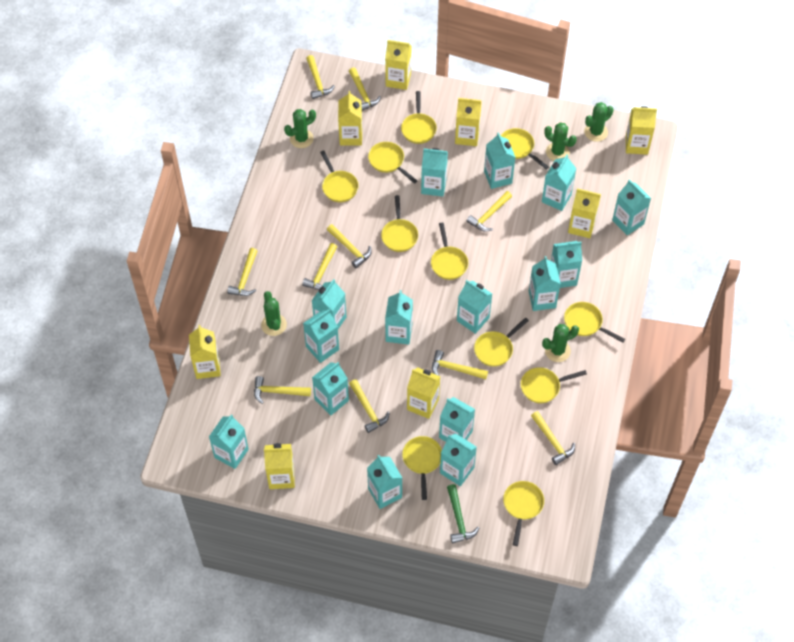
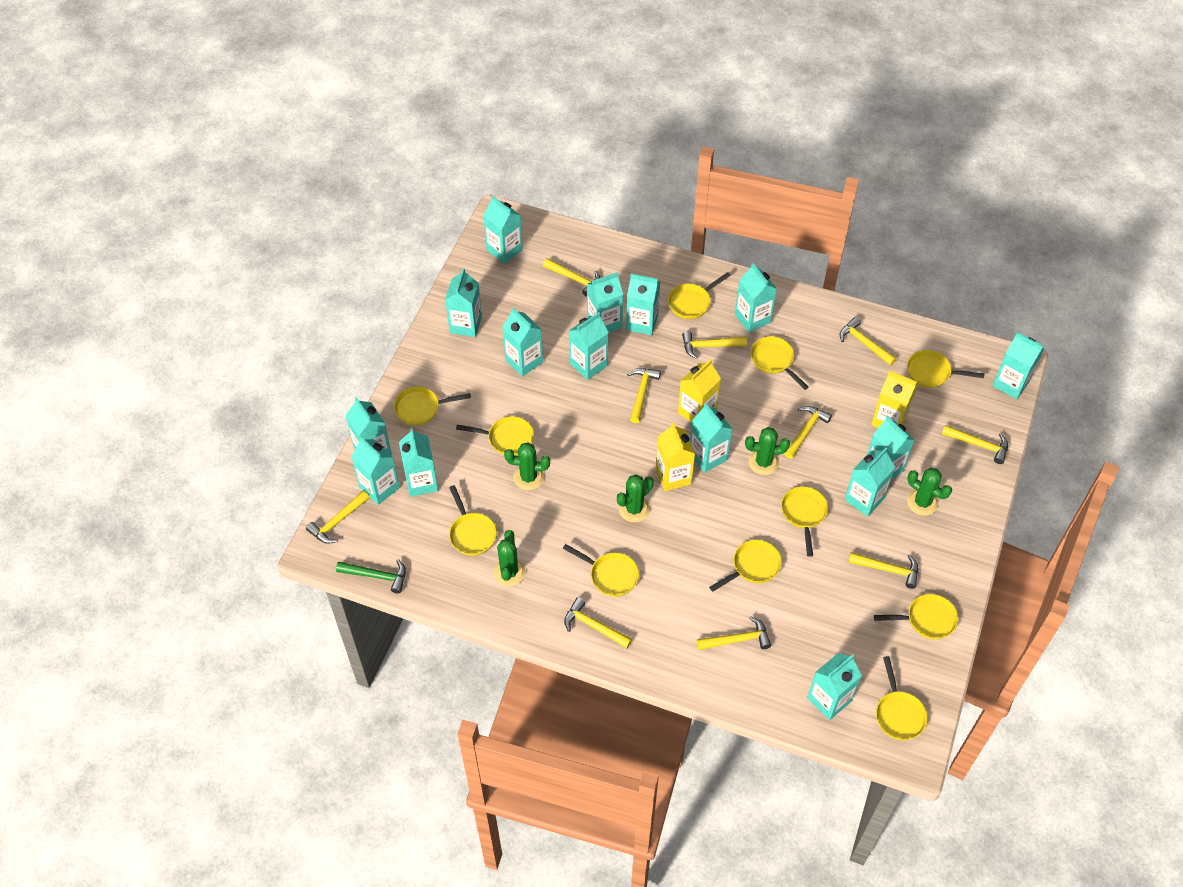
yellow carton: [189,325,221,379] [264,443,295,489] [338,91,362,146] [385,40,412,90] [407,367,440,419] [455,98,482,146] [568,188,601,238] [626,106,657,155] = 8 -> [656,422,695,491] [678,359,721,423] [871,370,918,428] = 3

